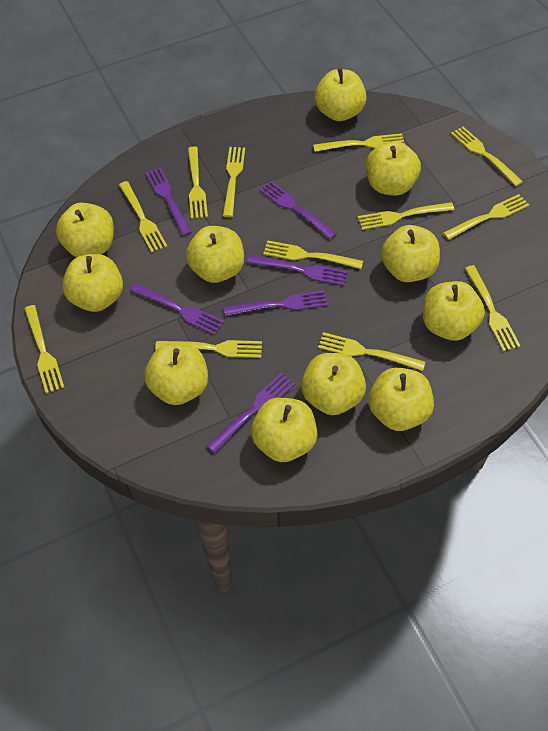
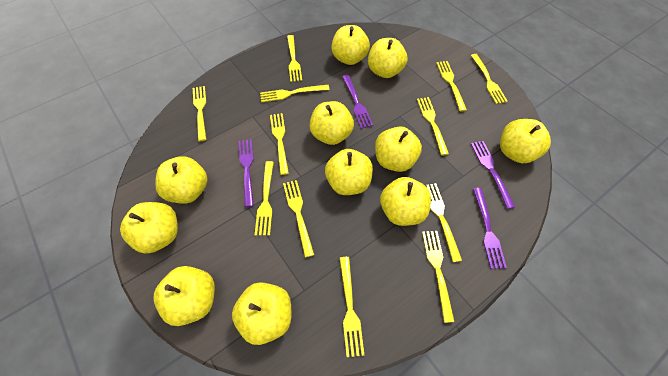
purple fork: [130,283,224,335] [145,167,192,236] [206,373,295,453] [224,290,328,316] [247,255,348,286] [259,181,337,239] = 6 -> [239,139,254,207] [342,75,373,129] [471,141,515,209] [473,188,507,269] = 4

